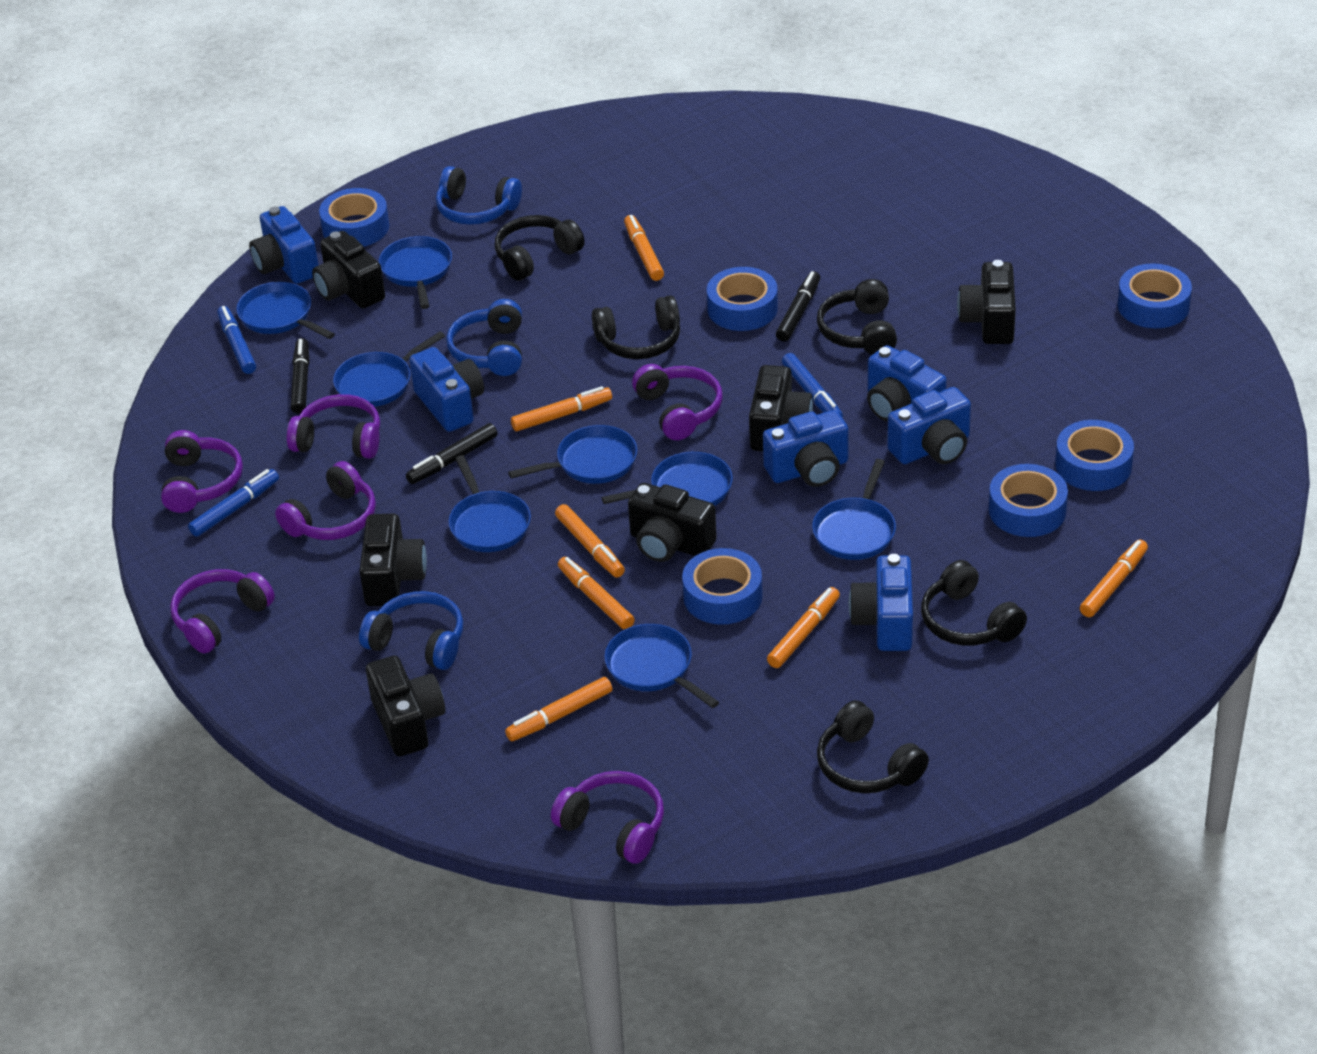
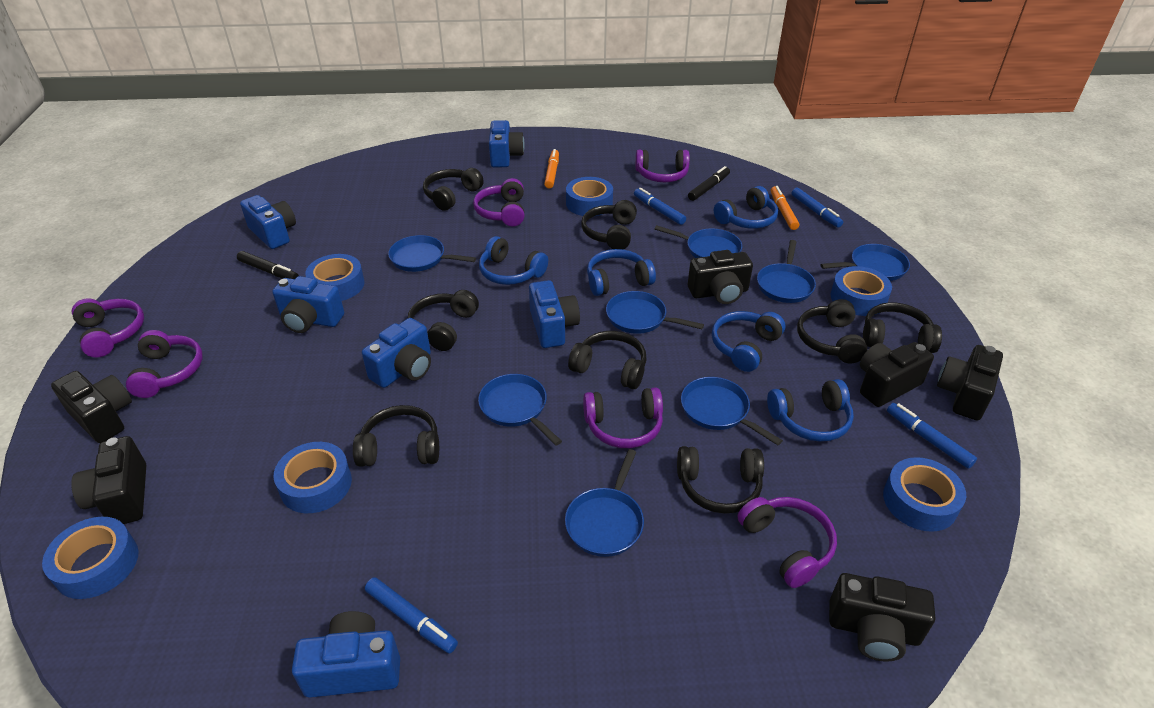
black headphones: [495,215,585,281] [592,295,680,359] [817,279,897,355] [817,700,929,793] [921,560,1027,646] = 5 -> [353,405,439,467] [408,290,479,351] [423,168,484,211] [568,331,647,390] [581,200,637,249] [677,446,764,514] [797,299,868,364] [863,302,942,353] = 8
black marker: [291,338,309,414] [406,423,497,484] [776,271,820,341] = 3 -> [237,251,299,279] [688,166,730,201] = 2
blue headphones: [359,591,463,670] [436,166,522,225] [446,299,522,376] = 3 -> [479,236,548,285] [587,249,656,296] [712,311,785,372] [714,186,778,229] [767,379,854,442] = 5
blue marker: [188,469,279,537] [217,306,256,374] [782,353,843,418] = 3 -> [365,577,458,653] [634,188,686,225] [792,188,843,228] [887,403,977,469] = 4
orange marker: [505,677,612,741] [511,386,612,431] [555,504,625,578] [558,557,635,630] [624,215,664,281] [767,587,840,668] [1080,539,1148,617] = 7 -> [544,149,559,189] [771,186,800,230] = 2

